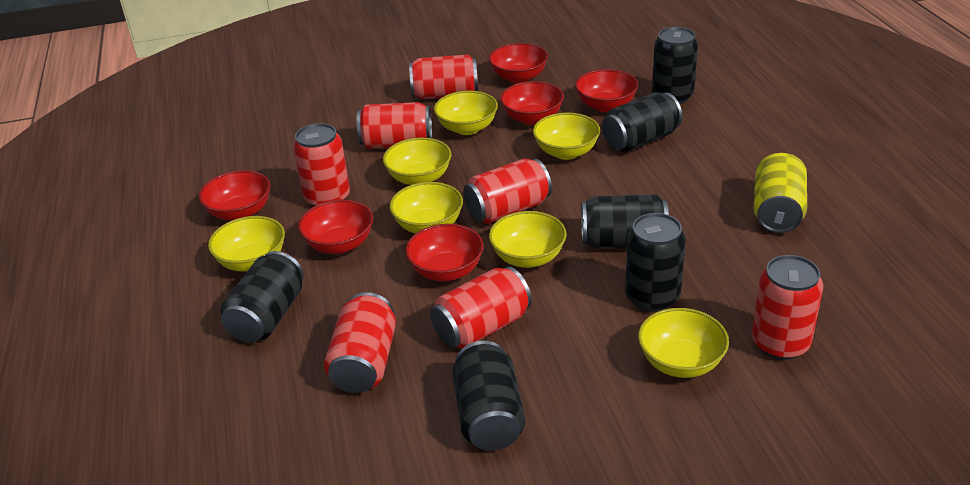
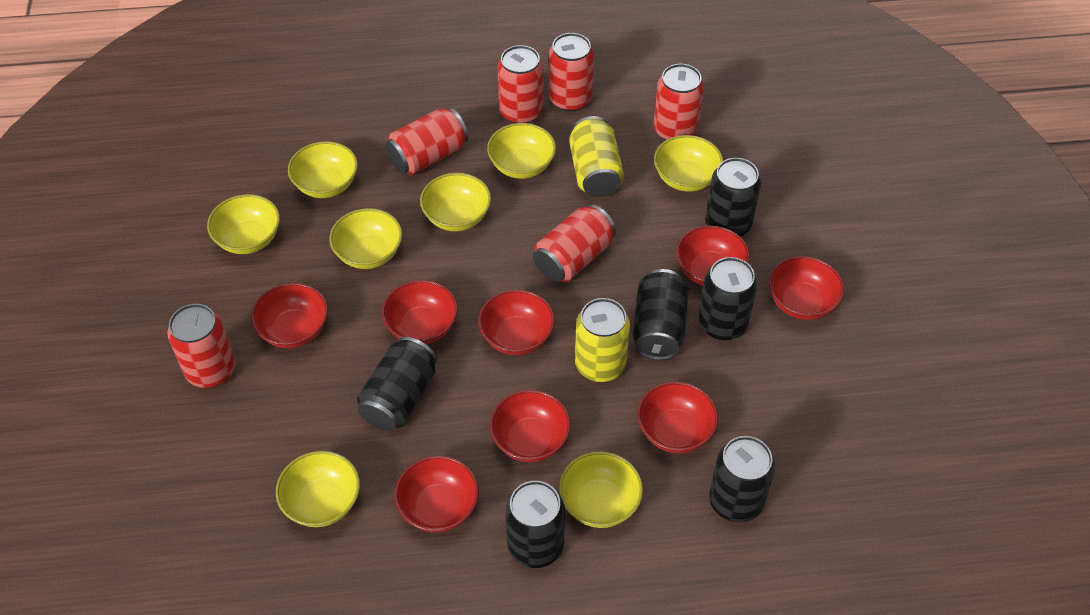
red bowl: [199,170,271,221] [298,200,373,254] [405,224,484,281] [489,43,548,83] [500,81,564,125] [575,69,638,112] = 6 -> [251,283,328,348] [382,280,458,345] [395,456,479,533] [478,290,555,355] [490,390,571,462] [637,382,718,453] [676,225,750,286] [769,256,844,320] = 8
red can: [293,123,350,207] [324,292,396,393] [357,102,432,149] [409,54,478,99] [430,266,532,349] [463,158,552,224] [751,255,823,360] = 7 -> [167,304,236,388] [385,108,468,175] [498,45,543,123] [533,204,616,283] [549,33,594,112] [654,64,704,140] = 6
yellow bowl: [208,216,285,272] [383,138,451,185] [390,182,463,234] [434,91,498,135] [489,211,567,268] [533,113,600,160] [638,308,729,378] = 7 -> [207,194,280,254] [276,451,360,527] [288,141,358,198] [329,208,402,269] [420,173,491,231] [487,123,556,179] [559,451,643,528] [654,135,723,192] = 8
yellow can: [753,153,807,233] = 1 -> [569,116,624,197] [575,298,630,382] = 2

